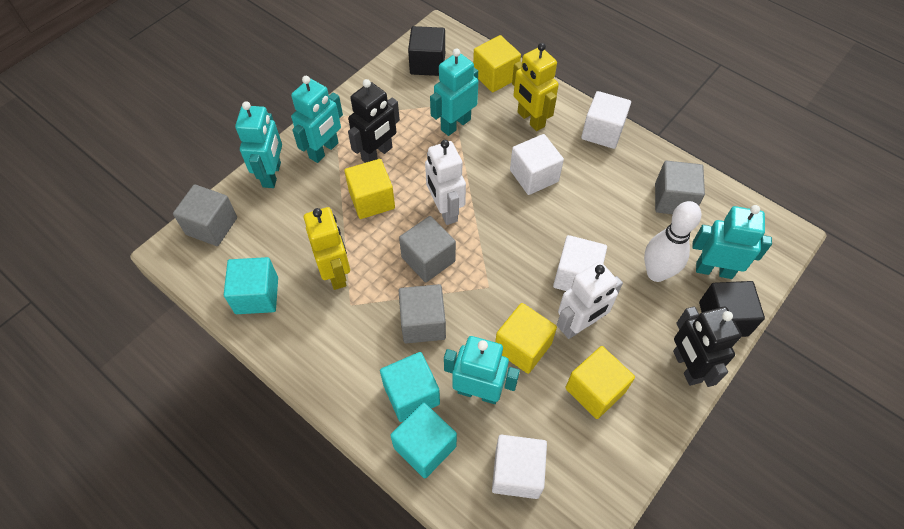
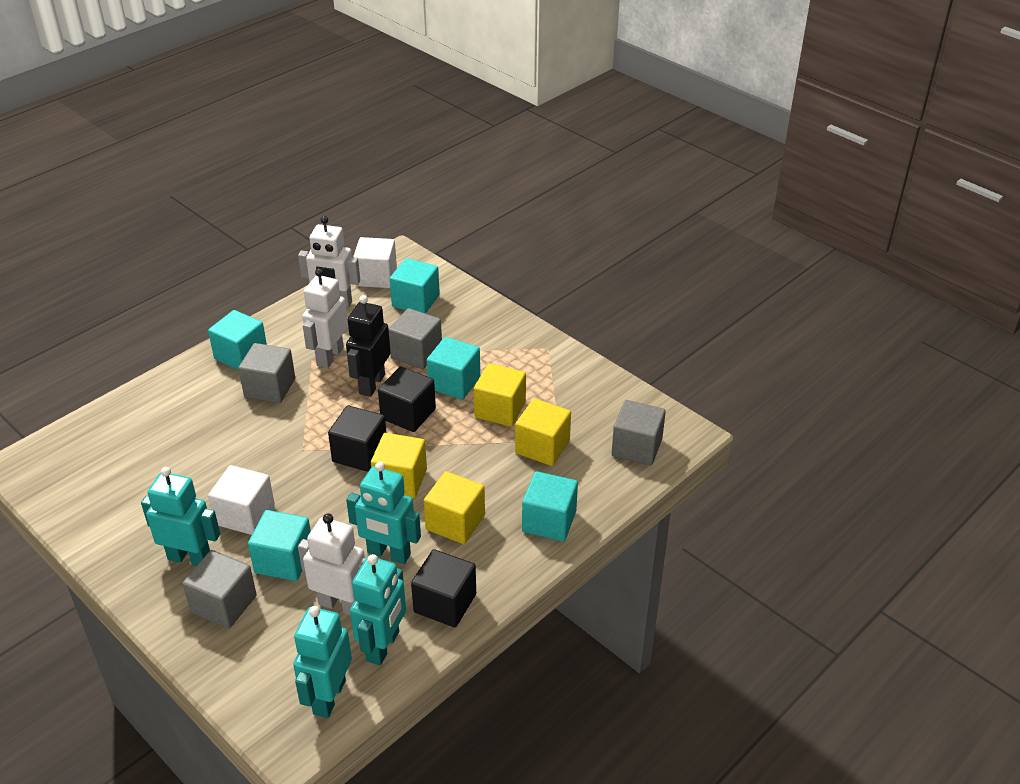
black cube: [408,26,445,76] [699,281,765,337] = 2 -> [328,405,386,472] [378,366,436,432] [411,549,476,627] = 3
black robot: [348,79,400,163] [673,306,742,387] = 2 -> [346,295,391,397] = 1
turquoise cube: [224,257,278,314] [380,352,440,422] [390,403,457,478] = 3 -> [208,310,267,370] [248,510,311,581] [390,258,440,314] [427,337,480,400] [522,471,578,541] = 5
turquoise robot: [235,101,282,188] [291,76,343,163] [430,49,478,136] [444,336,520,404] [692,205,772,279] = 5 -> [141,467,220,566] [293,606,352,718] [346,462,421,564] [350,554,406,665] = 4
white bowling pin: [644,201,701,282] = 1 -> none = 0
white cube: [492,435,547,499] [510,134,564,195] [553,235,607,291] [581,91,631,149] = 4 -> [208,465,275,535] [353,237,397,288] = 2
white robot: [425,140,466,225] [557,261,623,339] = 2 -> [298,216,360,308] [298,513,366,615] [302,268,348,368] = 3
yellow robot: [304,207,350,290] [512,43,559,131] = 2 -> none = 0

